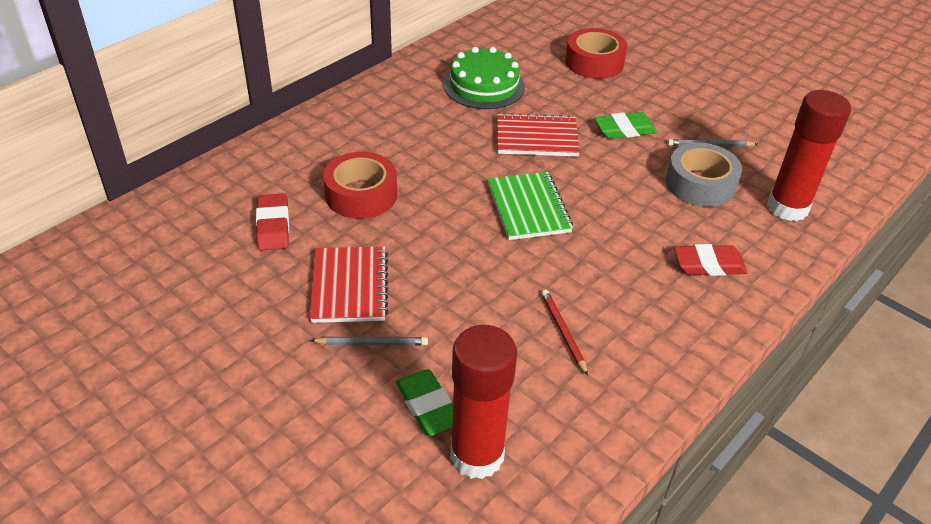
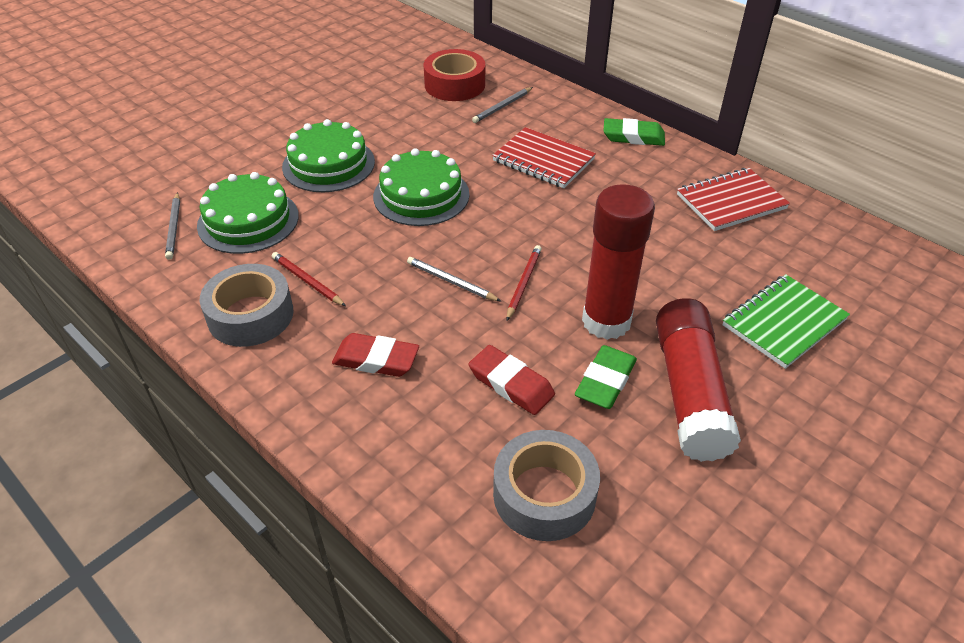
green cake: [443,47,525,109] = 1 -> [197,172,299,254] [282,119,375,192] [373,148,469,226] = 3
grey pencil: [310,337,428,345] [668,139,757,147] = 2 -> [165,192,180,260] [407,257,502,302] [472,87,533,123] = 3
grey tape: [666,142,742,207] = 1 -> [200,264,294,347] [493,430,600,541] = 2
red pencil: [541,290,588,376] = 1 -> [272,252,346,306] [506,245,542,321] = 2
red tape: [323,152,397,219] [565,28,627,79] = 2 -> [424,49,485,101] = 1

